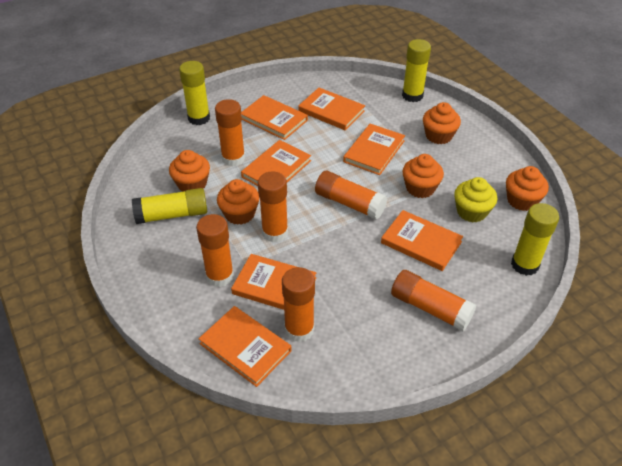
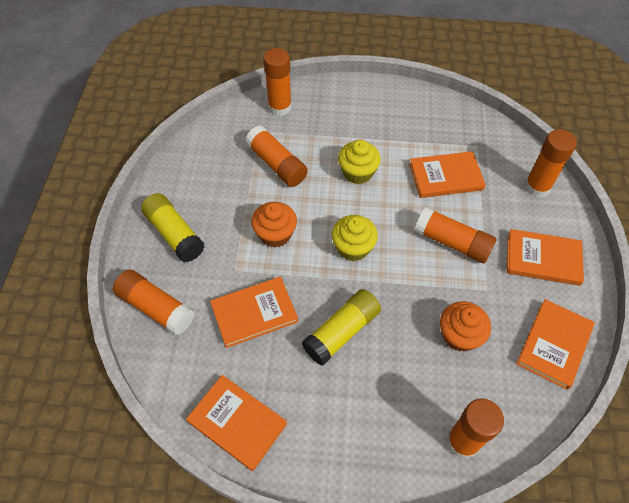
orange book: [199,306,291,387] [231,254,316,310] [241,95,308,140] [241,140,311,186] [298,88,365,131] [343,124,405,175] [381,210,463,271] = 7 -> [186,375,287,471] [210,277,298,348] [409,151,486,198] [507,229,584,286] [516,299,595,390] = 5
orange cupcake: [169,150,210,192] [217,179,260,225] [402,154,444,198] [423,102,461,144] [506,166,549,211] = 5 -> [251,202,297,248] [440,301,491,352] = 2
yellow cupcake: [454,177,497,223] = 1 -> [332,215,378,261] [338,140,381,184] = 2
yellow glue stick: [132,188,207,224] [179,61,210,125] [402,39,431,102] [511,203,559,276] = 4 -> [141,193,205,262] [302,289,381,365] = 2

